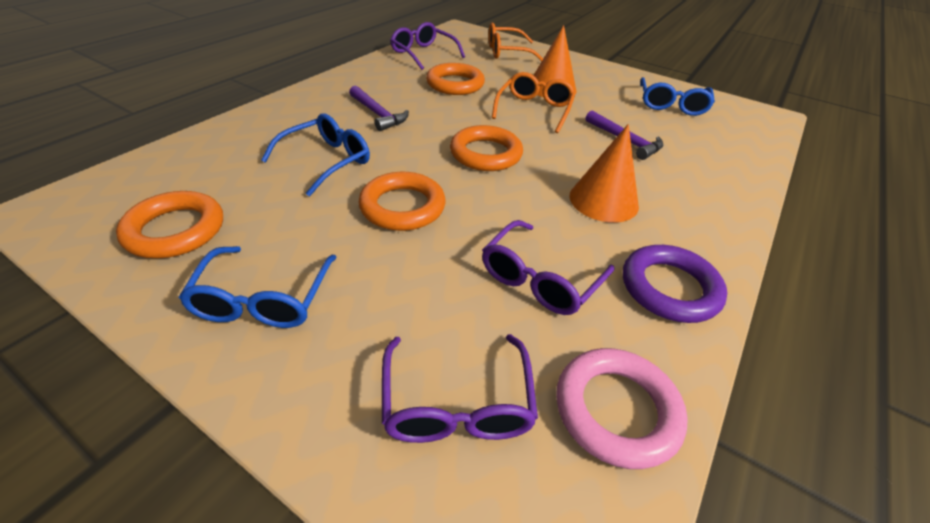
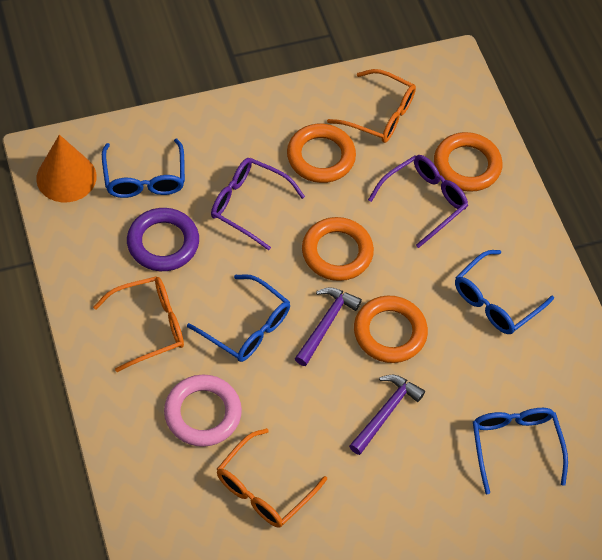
blue glasses: [179,246,337,328] [261,113,370,196] [640,77,715,116] = 3 -> [102,139,185,198] [187,274,290,362] [455,250,554,334] [473,408,568,494] = 4
orange cone: [533,25,576,97] [569,124,639,223] = 2 -> [36,135,97,202] = 1
orange glasses: [489,23,543,62] [492,72,576,133] = 2 -> [93,276,184,372] [217,428,327,527] [327,69,416,143] = 3
purple glasses: [382,334,538,443] [390,22,465,70] [482,220,614,315] = 3 -> [211,158,305,250] [368,155,468,248] = 2

